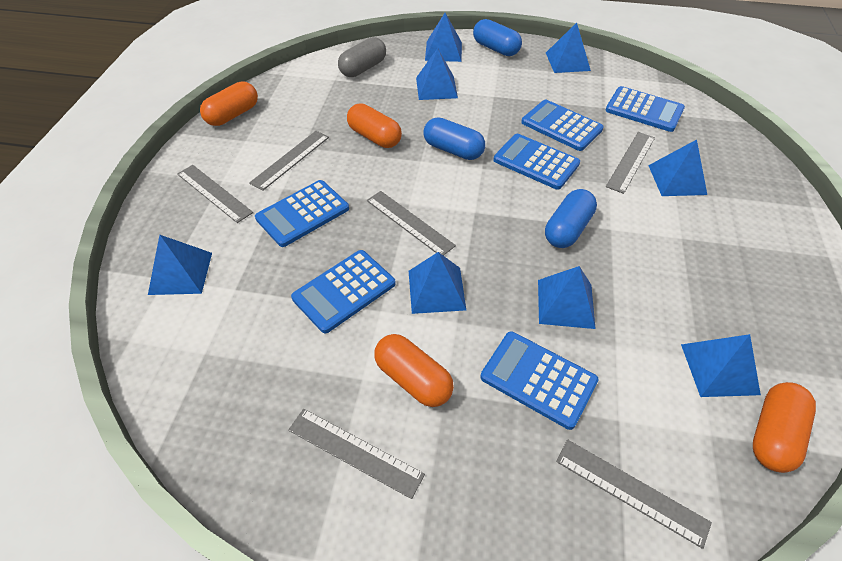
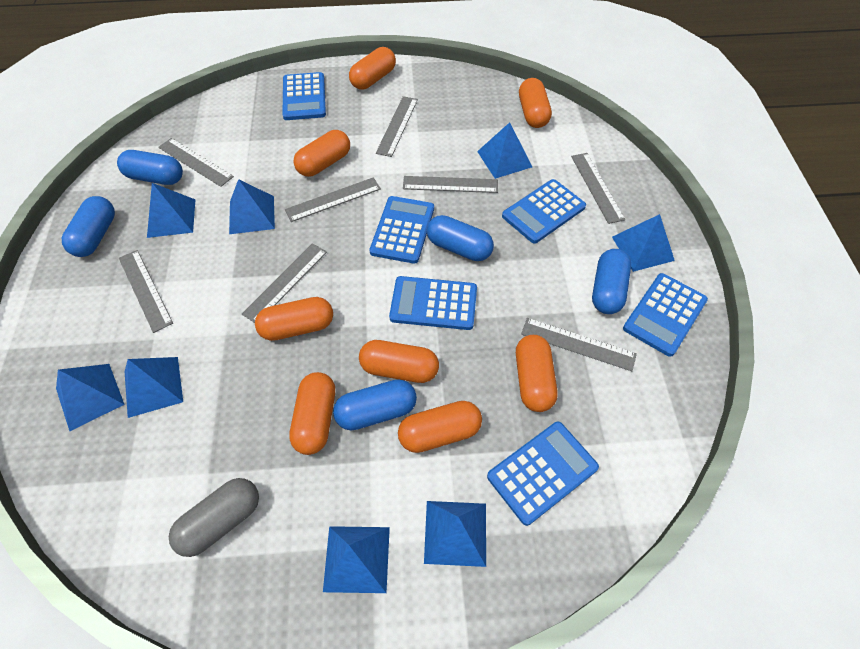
blue capsule: [423,117,485,160] [473,19,522,56] [545,189,597,248] = 3 -> [62,196,115,257] [117,150,183,185] [333,379,417,431] [427,215,494,261] [592,249,631,314] = 5
grey ruler: [177,165,253,223] [249,131,329,191] [288,409,425,499] [367,191,456,256] [556,440,712,549] [606,132,655,194] = 6 -> [119,250,173,333] [158,138,234,187] [242,243,327,323] [285,177,381,222] [376,96,418,157] [403,176,498,193] [521,318,637,371] [571,153,625,224] = 8
orange capsule: [200,81,258,126] [347,103,402,148] [374,334,454,407] [753,382,816,473] = 4 -> [255,297,333,341] [289,372,335,455] [293,130,350,177] [349,47,396,89] [359,340,439,383] [398,401,482,453] [516,335,558,412] [519,78,552,128] = 8

